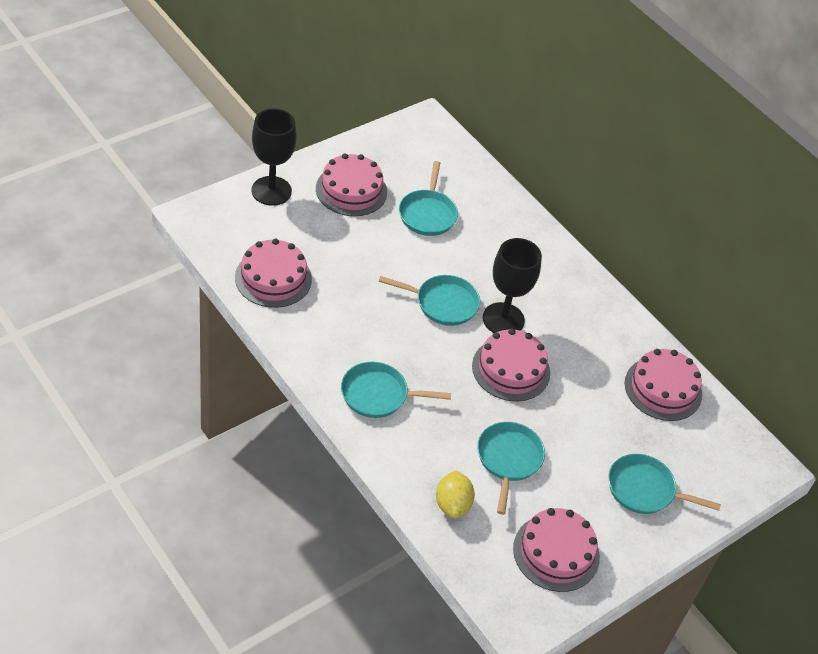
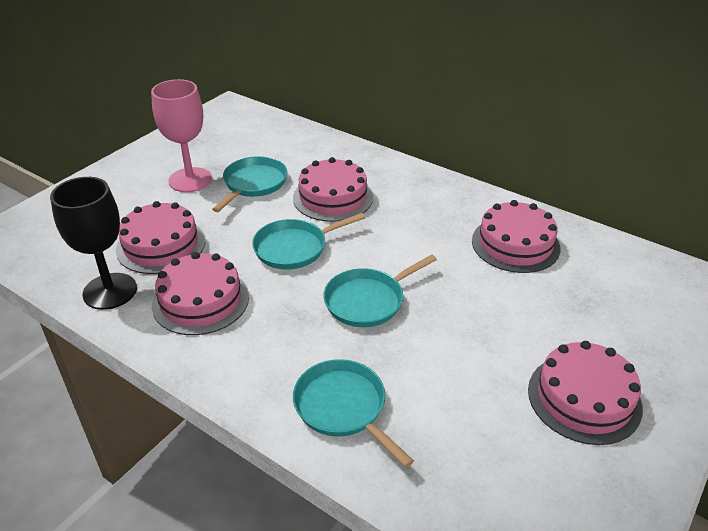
black goblet: [251,109,297,206] [483,238,542,333] = 2 -> [50,177,137,310] = 1
pink goblet: none = 0 -> [151,79,212,192] = 1
turquoise pan: [341,362,451,418] [379,275,480,326] [399,161,458,236] [477,422,545,515] [608,454,721,514] = 5 -> [212,156,288,212] [252,213,365,269] [293,359,414,467] [323,255,437,327] = 4
yellow lemon: [436,470,475,519] = 1 -> none = 0

